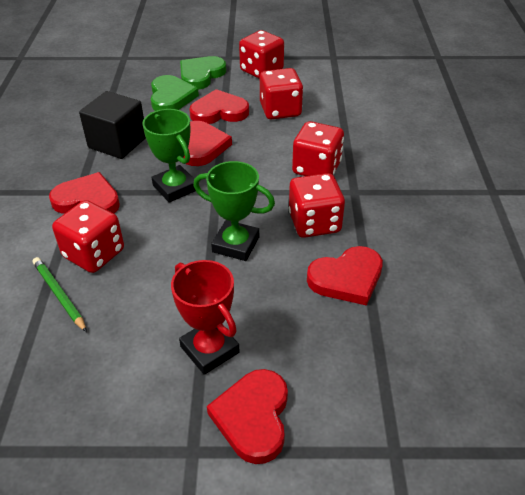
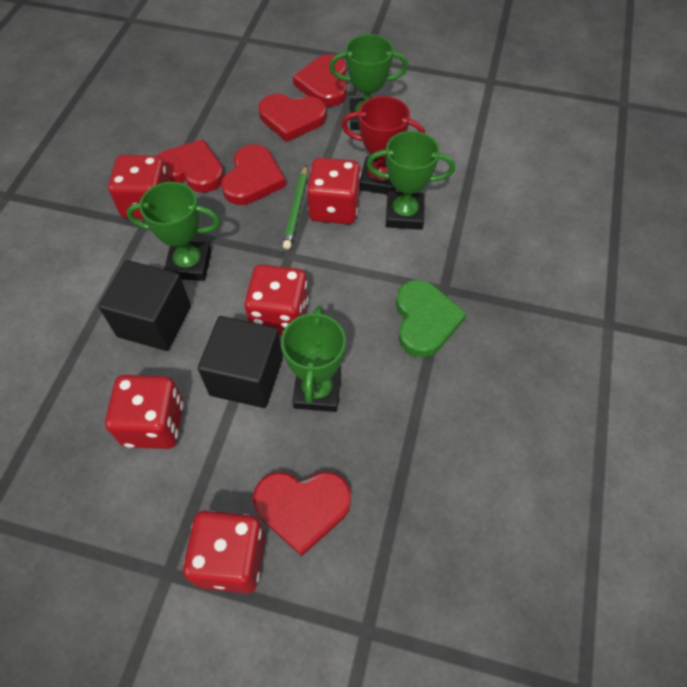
black cube: [79,91,146,159] = 1 -> [98,260,191,351] [198,316,283,408] = 2
green heart: [151,75,199,111] [180,56,226,90] = 2 -> [396,280,467,357] = 1
green trophy: [143,109,196,203] [193,161,275,261] = 2 -> [126,182,220,281] [281,306,346,412] [329,34,408,130] [366,131,455,230] = 4

